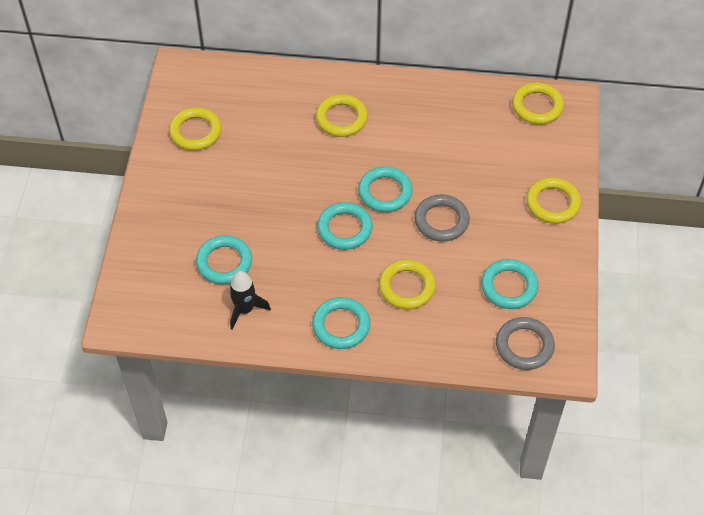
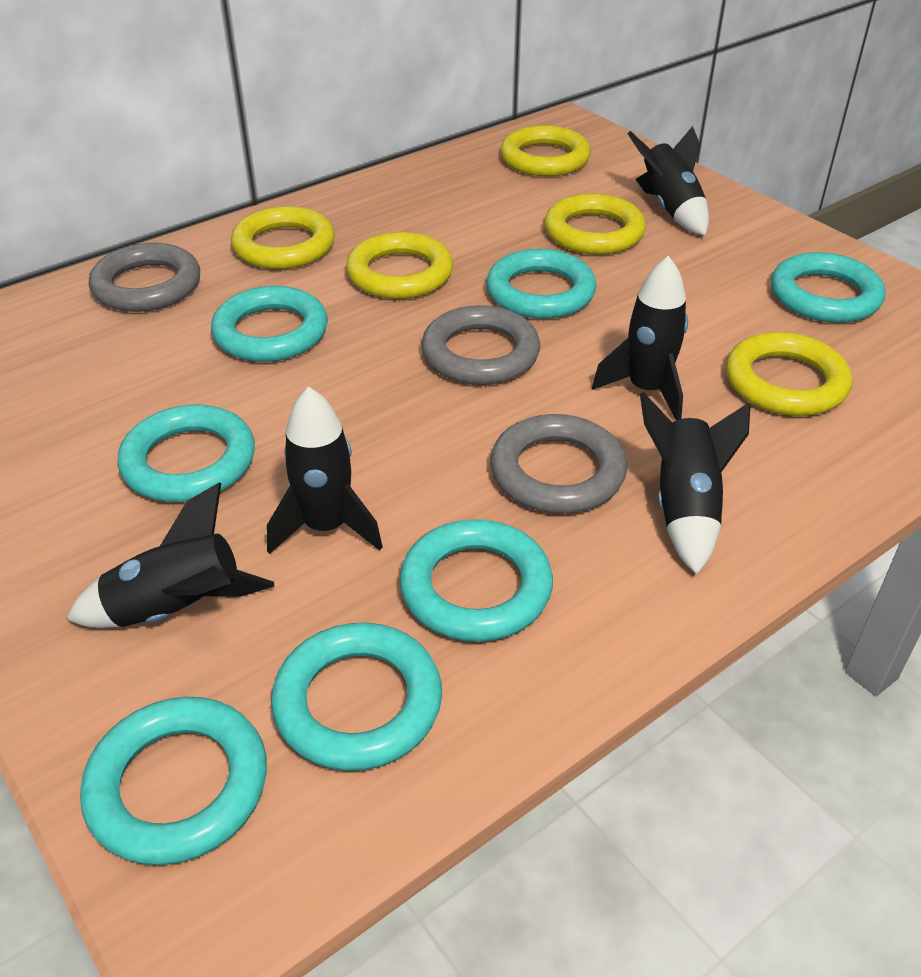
black rocket: [229,271,271,329] = 1 -> [66,483,274,628] [267,387,383,554] [592,256,688,420] [627,126,709,236] [640,392,751,575] = 5
grey ring: [414,194,470,242] [496,317,555,370] = 2 -> [89,243,200,312] [421,305,540,385] [490,414,627,514] = 3
turquoise ring: [196,235,252,284] [312,297,370,349] [317,202,373,250] [358,166,413,212] [481,259,538,309] = 5 -> [80,697,267,865] [117,404,255,502] [211,286,328,362] [271,623,442,771] [399,519,553,642] [486,249,597,319] [771,252,885,323] = 7

